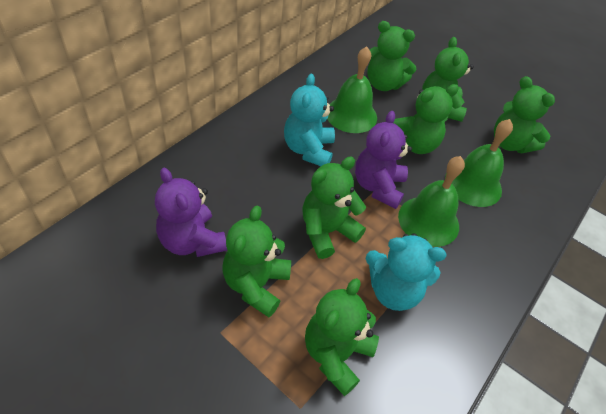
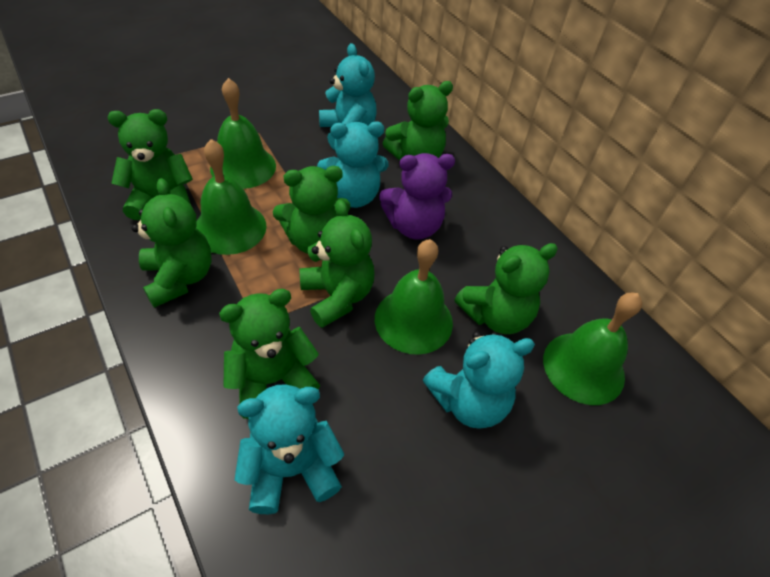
green bell: [327,46,377,133] [398,156,465,247] [445,119,513,207] = 3 -> [196,139,267,255] [210,78,276,189] [375,239,453,355] [543,292,642,405] = 4
purple teddy bear: [155,168,227,257] [355,111,412,209] = 2 -> [379,153,455,240] = 1
turquoise teddy bear: [284,74,335,166] [366,233,447,311] = 2 -> [235,384,344,514] [317,121,389,208] [319,43,377,150] [423,331,535,429] = 4

